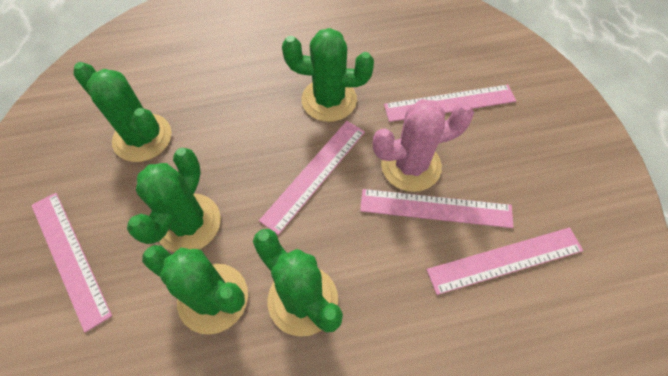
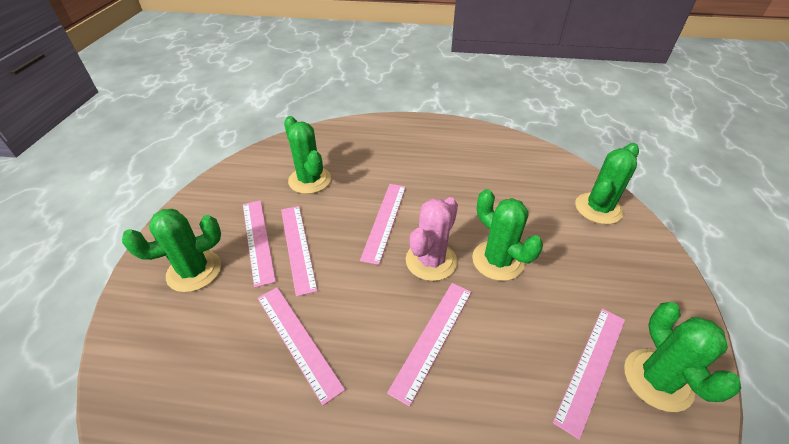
pink ruler: [31,193,112,333] [259,121,365,235] [360,189,513,228] [384,85,516,122] [426,228,583,295] = 5 -> [243,200,276,288] [258,287,345,405] [281,206,318,297] [360,184,406,265] [387,283,471,407] [553,309,625,440] = 6

